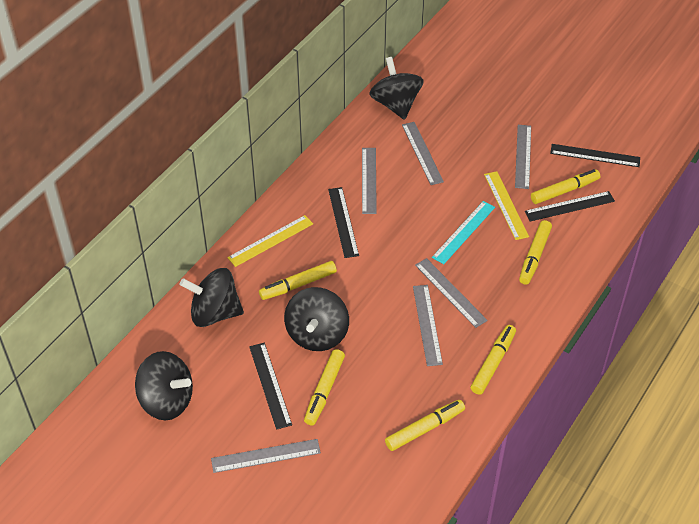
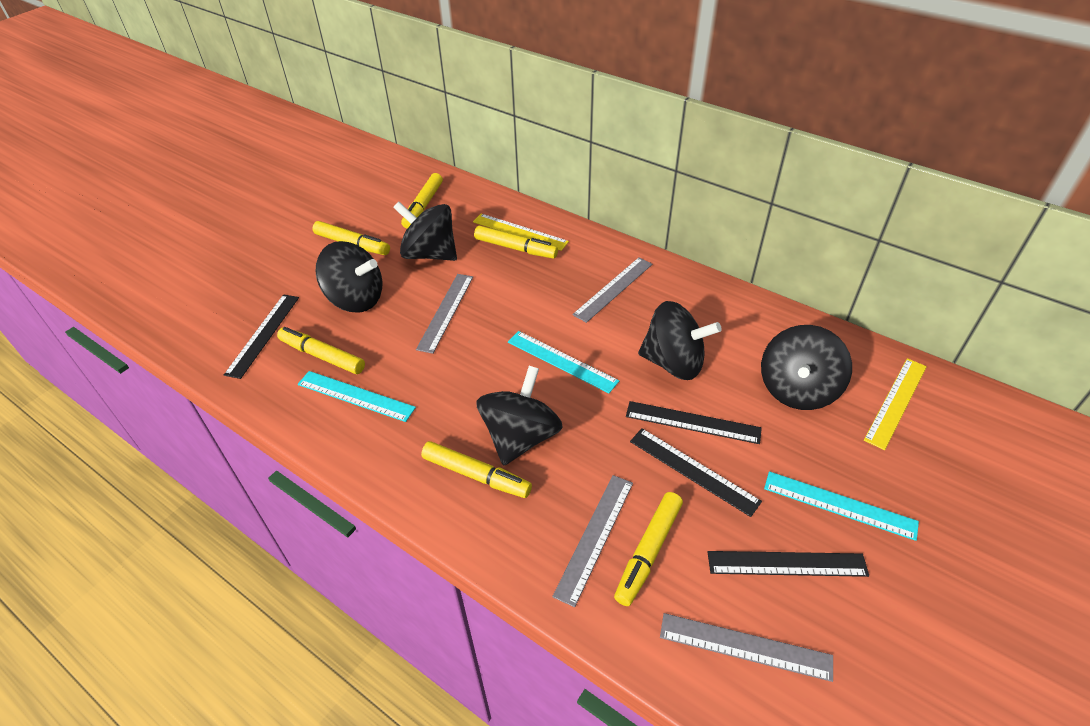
black spinning top: [135,351,193,420] [180,268,244,327] [284,287,349,351] [369,57,424,120] = 4 -> [315,241,383,313] [393,201,457,261] [476,366,563,466] [638,301,722,380] [761,325,852,410] = 5
grey ruler: [211,439,321,473] [362,148,377,214] [402,122,444,185] [413,285,443,366] [415,258,488,328] [515,125,531,189] = 6 -> [416,274,473,354] [552,475,633,607] [572,257,652,323] [660,613,833,682] = 4
turquoise ruler: [432,201,495,264] = 1 -> [298,371,416,422] [508,331,619,393] [764,471,919,541] = 3

